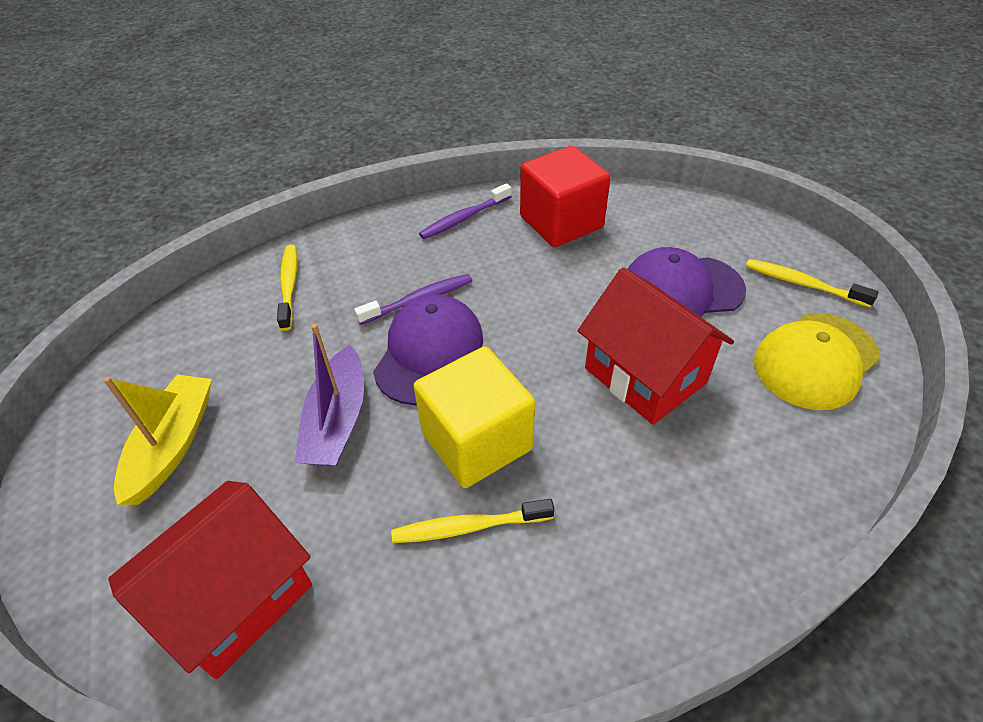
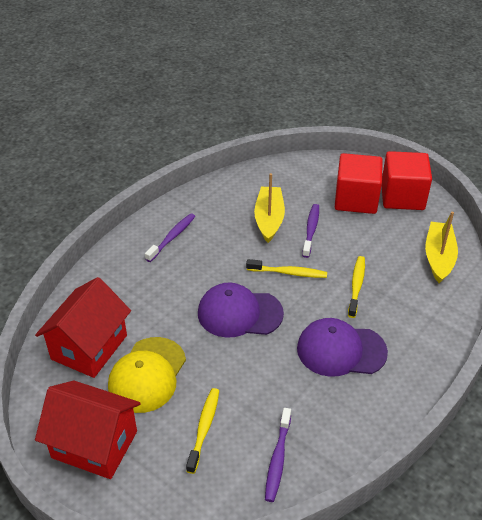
purple boat: [295,324,364,466] = 1 -> none = 0
purple toothbrush: [354,274,472,325] [419,183,512,239] = 2 -> [145,213,195,262] [265,408,291,502] [302,204,319,258] = 3
red cube: [520,146,611,247] = 1 -> [335,153,383,214] [382,151,432,210] = 2
yellow boat: [103,375,212,505] = 1 -> [254,173,285,243] [425,211,458,283] = 2
yellow cube: [414,346,535,488] = 1 -> none = 0

